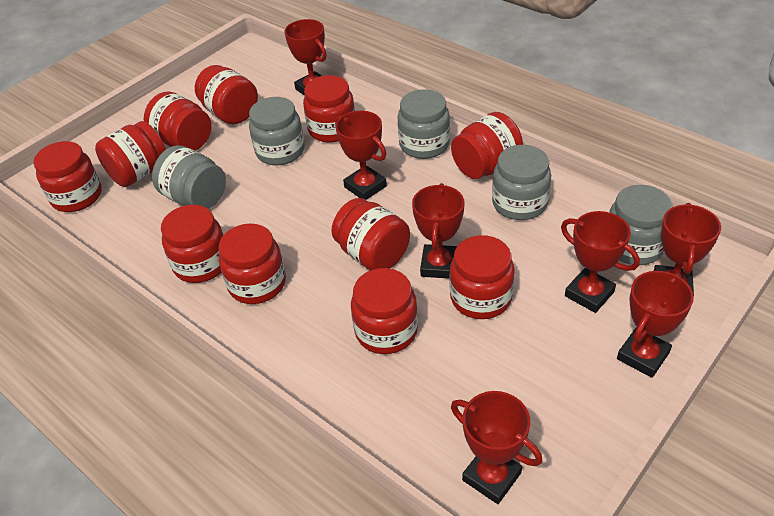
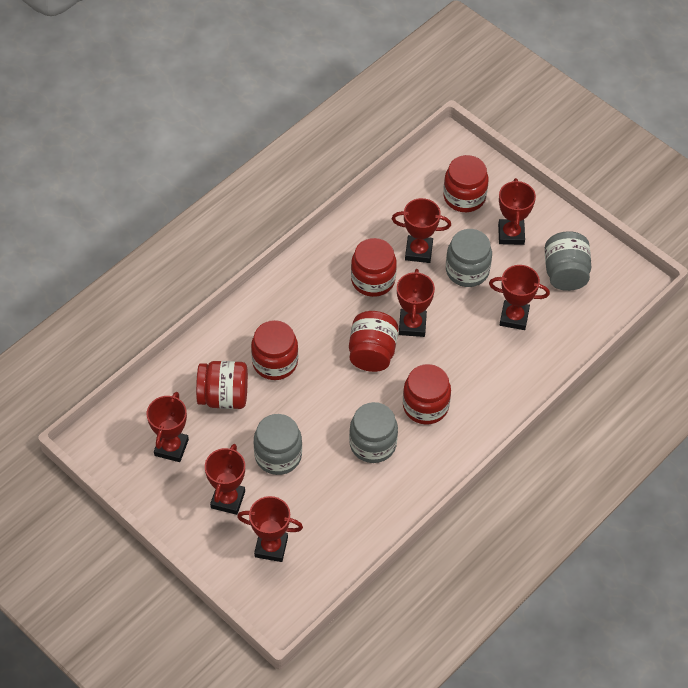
grey jar: [152,145,226,209] [249,97,305,165] [397,89,450,159] [492,145,551,220] [609,185,673,265] = 5 -> [254,414,302,475] [349,402,398,463] [446,229,492,287] [545,231,591,291] = 4
red jar: [33,141,102,212] [95,121,166,187] [144,92,211,151] [161,205,224,283] [195,65,258,124] [219,224,286,304] [303,75,355,142] [331,198,410,271] [351,268,418,354] [450,235,515,319] [451,112,523,179] = 11 -> [196,361,248,409] [251,320,298,380] [349,311,398,372] [351,238,397,297] [403,364,451,425] [443,155,488,212] = 6

